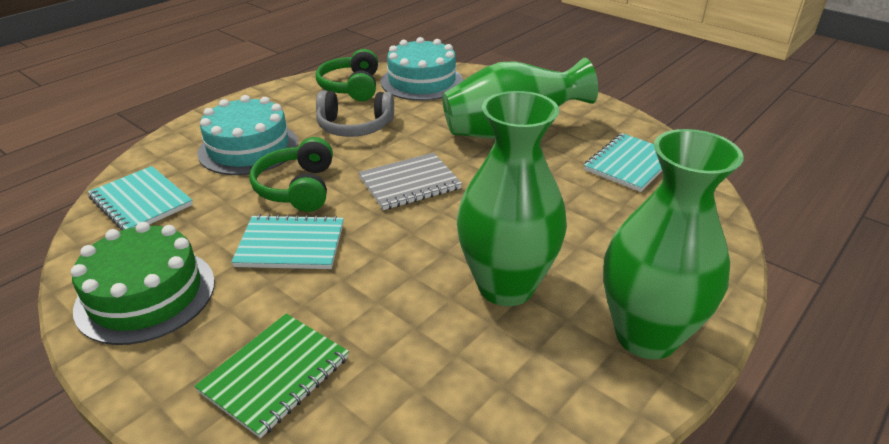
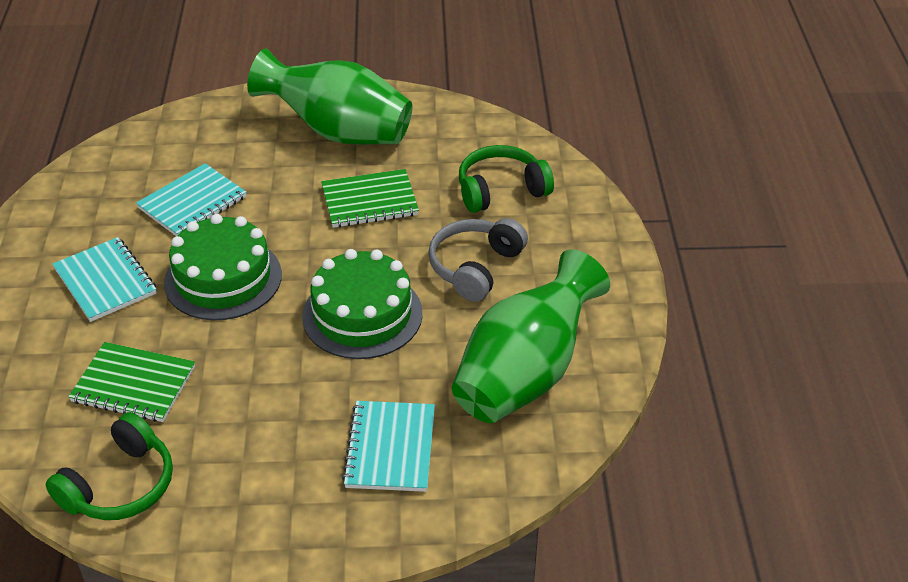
green cake: [71,222,215,345] = 1 -> [164,214,282,320] [302,249,423,359] = 2
green notebook: [194,313,349,438] = 1 -> [68,342,195,422] [321,169,419,228] = 2
green vase: [442,58,598,139] [457,91,567,306] [603,129,744,359] = 3 -> [247,48,412,144] [452,249,610,423] = 2
grey notebook: [358,153,462,210] = 1 -> none = 0
turquoise cake: [197,95,299,175] [381,37,463,101] = 2 -> none = 0

